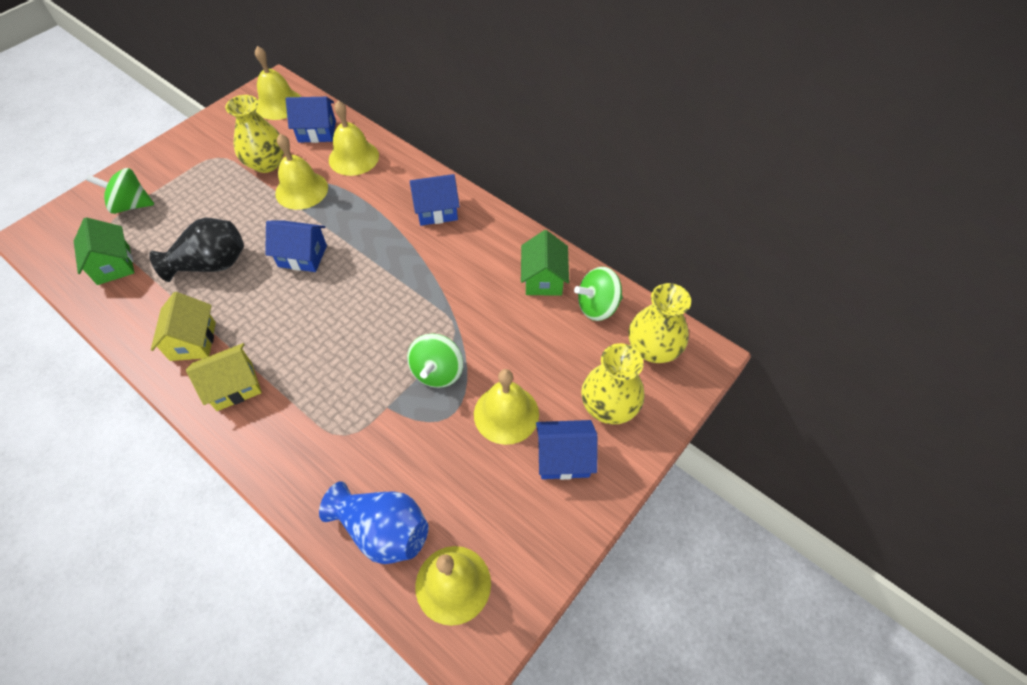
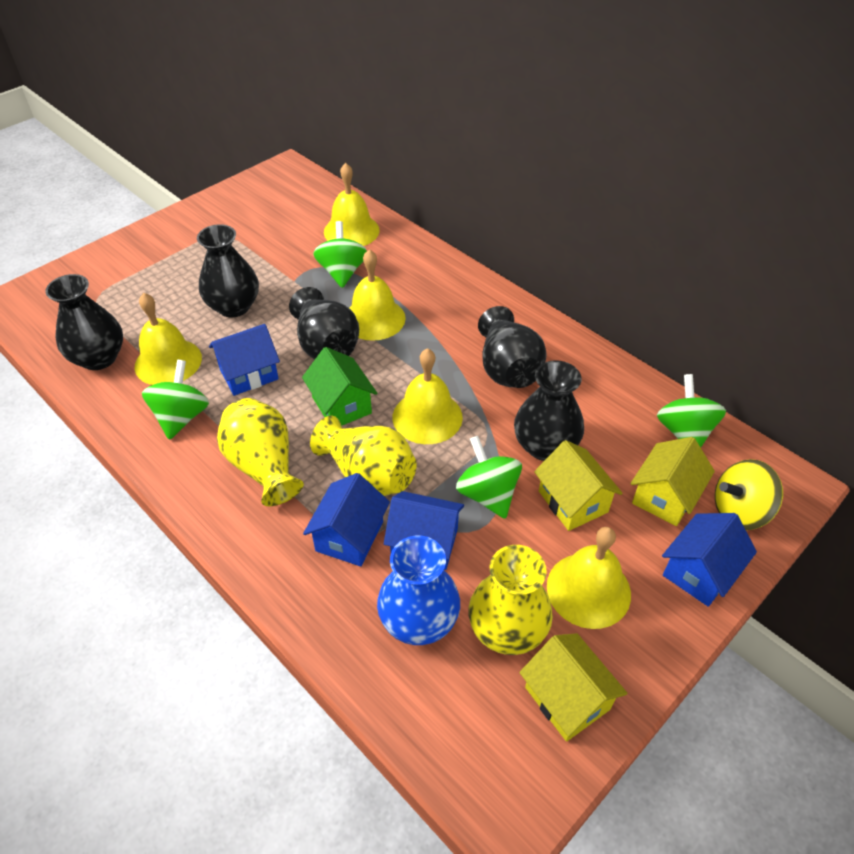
black vase: [149,218,244,282] = 1 -> [45,274,123,370] [197,224,259,317] [289,287,359,359] [478,306,547,388] [514,360,584,461] = 5
green house: [74,217,134,285] [521,230,569,296] = 2 -> [302,347,377,426] = 1
green spinning top: [86,168,154,214] [407,333,463,388] [574,267,623,321] = 3 -> [142,360,209,440] [313,221,367,288] [456,436,522,519] [657,374,726,447] = 4
yellow house: [151,292,216,361] [186,343,262,411] = 2 -> [520,633,628,741] [534,440,623,531] [630,437,715,526] = 3
yellow spinning top: none = 0 -> [715,459,783,530] = 1

